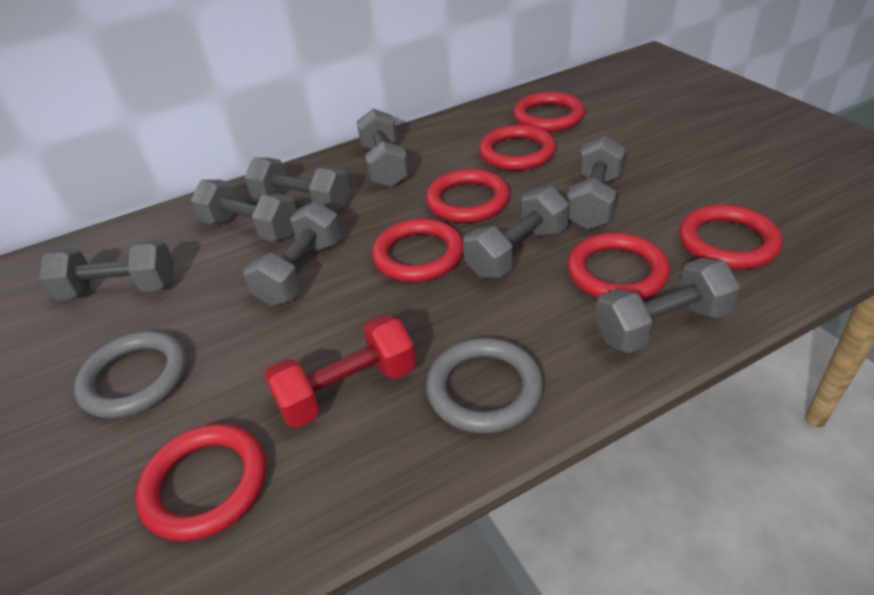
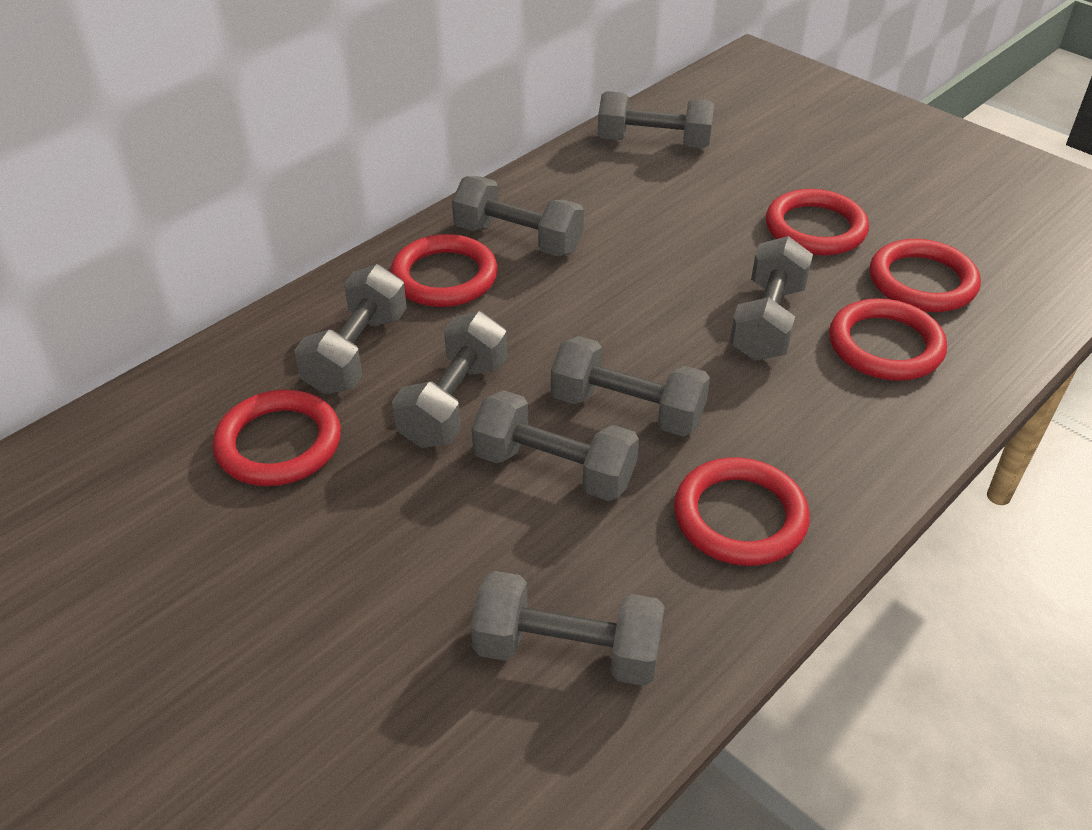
grey ring: [74,331,187,419] [426,338,543,434] = 2 -> none = 0
red dumbbell: [264,315,416,428] = 1 -> none = 0
red ring: [135,424,266,541] [372,219,464,282] [426,169,510,223] [479,125,556,170] [513,92,585,132] [567,233,670,300] [679,204,782,269] = 7 -> [213,390,341,486] [390,234,498,307] [674,457,810,566] [766,189,869,256] [829,298,947,381] [870,239,981,312] = 6

